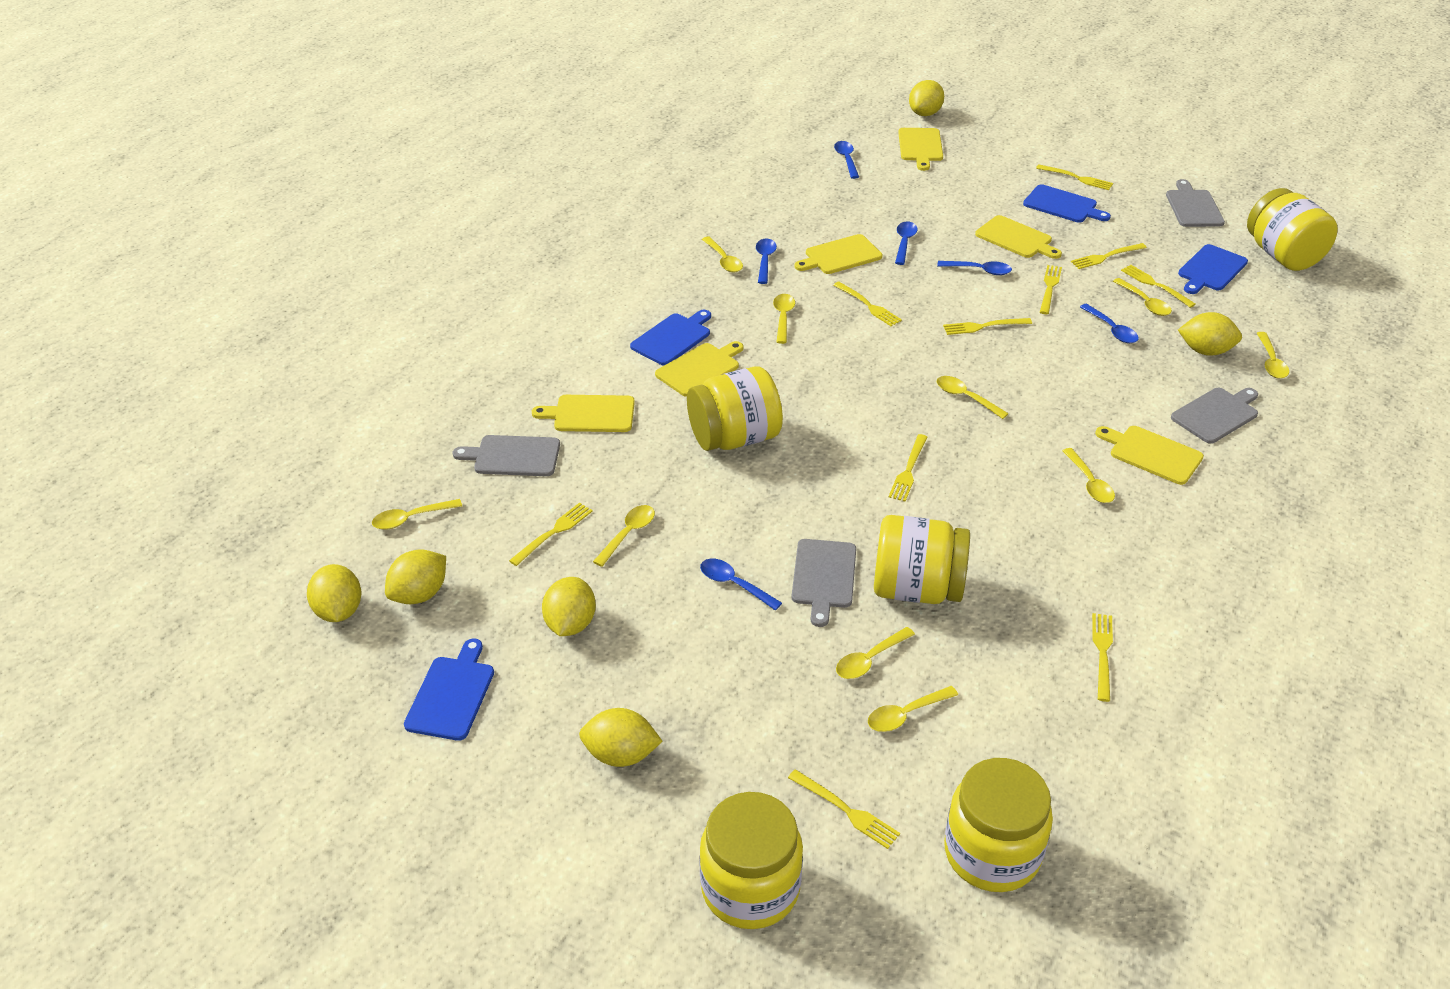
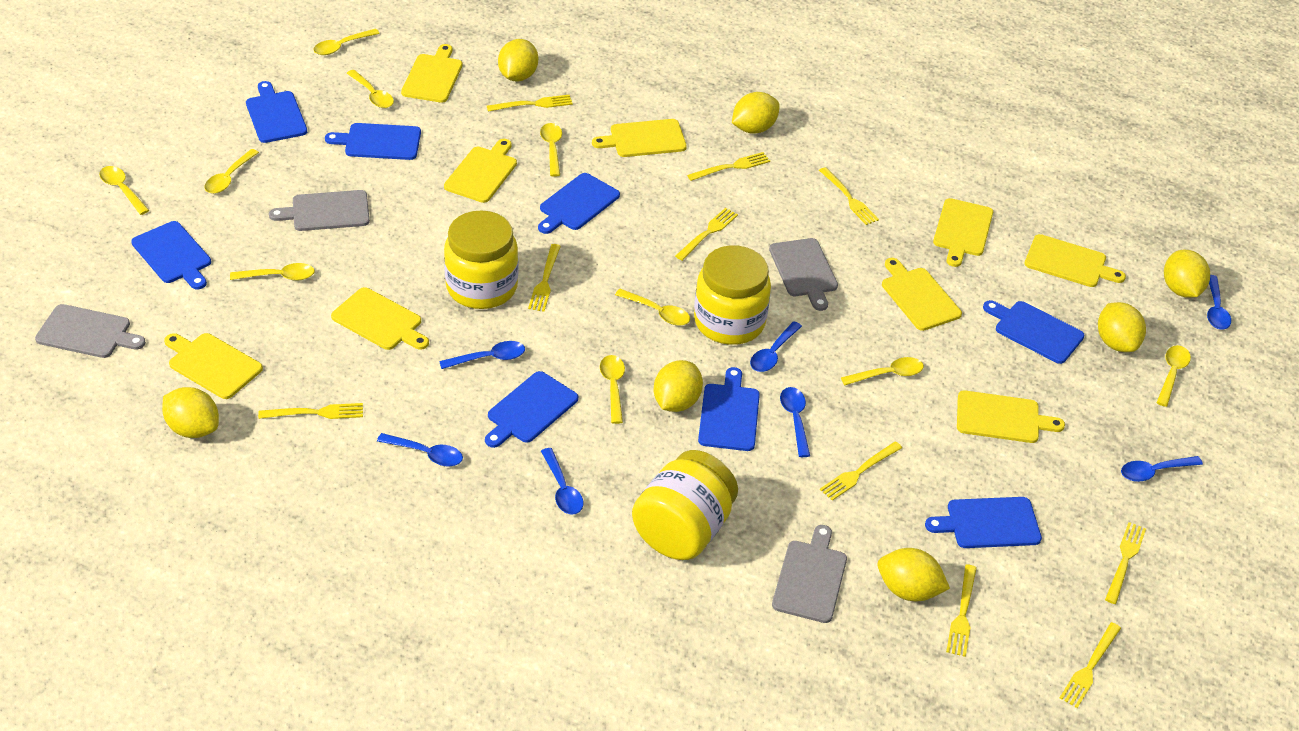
blue cutting board: [404,639,494,741] [630,310,711,365] [1023,184,1111,223] [1178,244,1248,294] = 4 -> [131,221,211,289] [246,81,307,143] [325,123,421,160] [485,371,578,448] [538,173,620,234] [698,367,760,451] [925,497,1042,548] [983,300,1085,364] = 8
blue spoon: [700,559,782,610] [756,238,777,284] [834,141,859,179] [895,222,917,265] [937,261,1012,275] [1080,304,1139,343] = 6 -> [377,433,463,466] [439,341,525,369] [541,448,583,515] [750,321,802,372] [780,387,810,457] [1121,456,1203,482] [1207,275,1231,330] = 7
yellow cutting board: [532,395,635,432] [655,341,744,397] [794,234,883,274] [898,128,943,171] [975,215,1062,259] [1095,426,1204,485] = 6 -> [164,333,263,399] [331,287,429,350] [401,44,462,103] [444,139,517,203] [592,119,687,157] [882,258,962,331] [933,198,993,267] [957,390,1065,443] [1024,234,1126,287] = 9
yellow jar: [687,366,783,451] [699,792,803,929] [874,515,970,604] [944,758,1053,892] [1247,188,1338,271] = 5 -> [444,210,518,309] [632,450,738,560] [694,245,771,345] = 3
yellow lemon: [307,564,361,622] [385,549,446,604] [542,577,596,636] [579,708,663,767] [909,80,944,116] [1178,312,1242,356] = 6 -> [162,387,219,438] [498,39,538,82] [654,360,703,412] [732,92,780,134] [877,548,950,601] [1098,302,1146,352] [1164,250,1210,298] = 7

